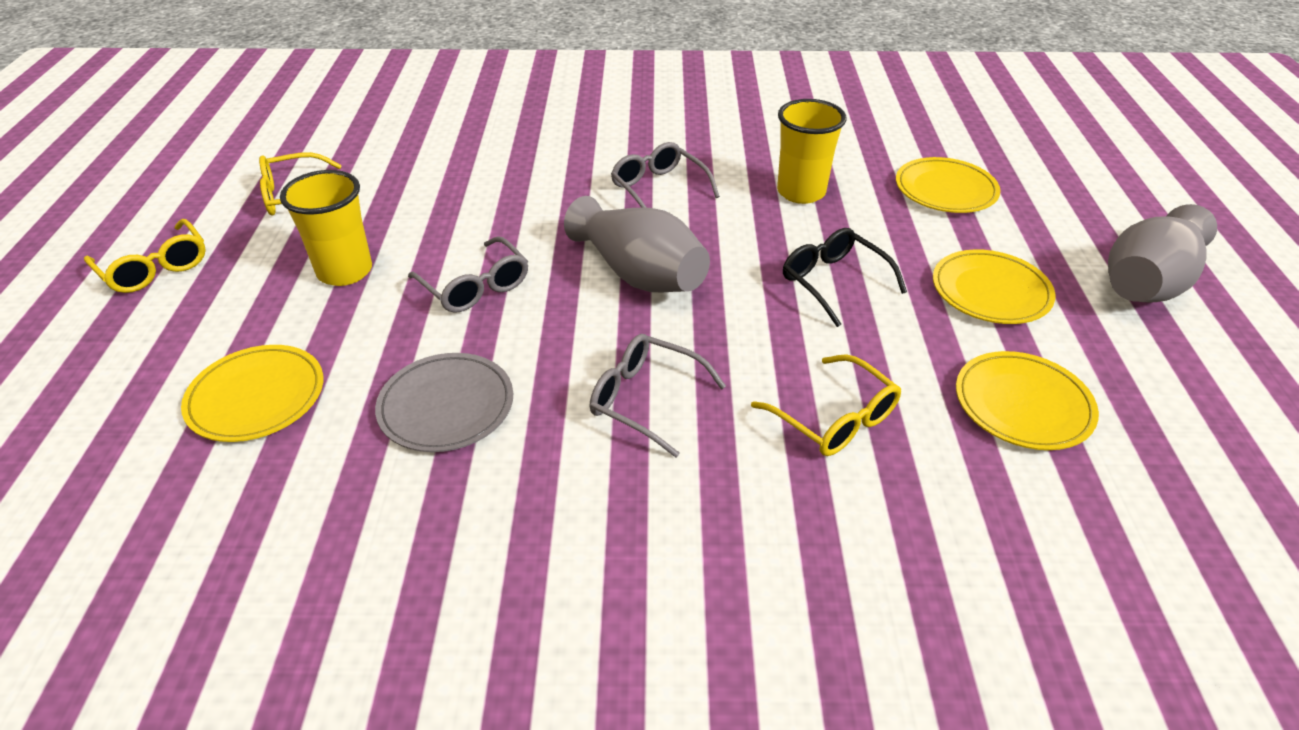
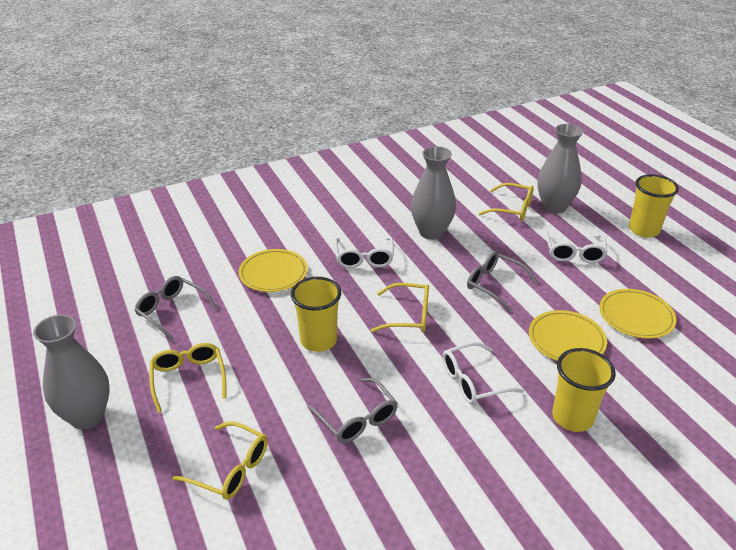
black glasses: [783,228,907,327] = 1 -> none = 0
grey plate: [375,353,513,452] = 1 -> none = 0
grey vase: [564,196,710,292] [1108,204,1217,303] = 2 -> [33,315,110,429] [411,146,456,240] [538,124,584,214] = 3
white glasses: none = 0 -> [334,237,394,268] [443,342,524,404] [545,231,608,263] = 3
yellow cup: [280,170,372,286] [777,99,846,204] = 2 -> [291,277,341,352] [552,348,616,432] [629,174,679,237] = 3
yellow glasses: [84,219,206,293] [259,152,342,216] [751,354,901,456] = 3 -> [150,343,227,413] [173,421,268,500] [371,283,429,332] [479,183,534,221] = 4
yellow plate: [181,345,323,442] [896,157,1000,213] [933,249,1055,324] [956,351,1099,450] = 4 -> [239,249,308,292] [529,310,607,361] [599,289,677,339] = 3

